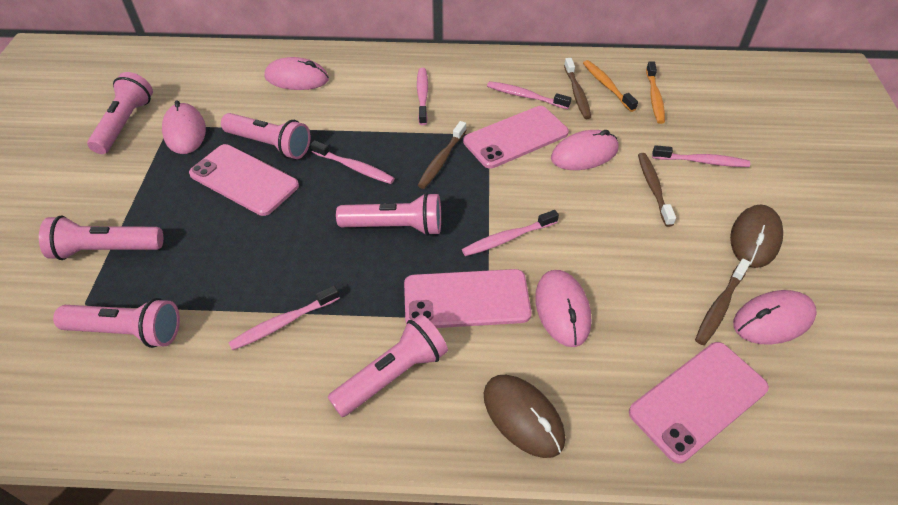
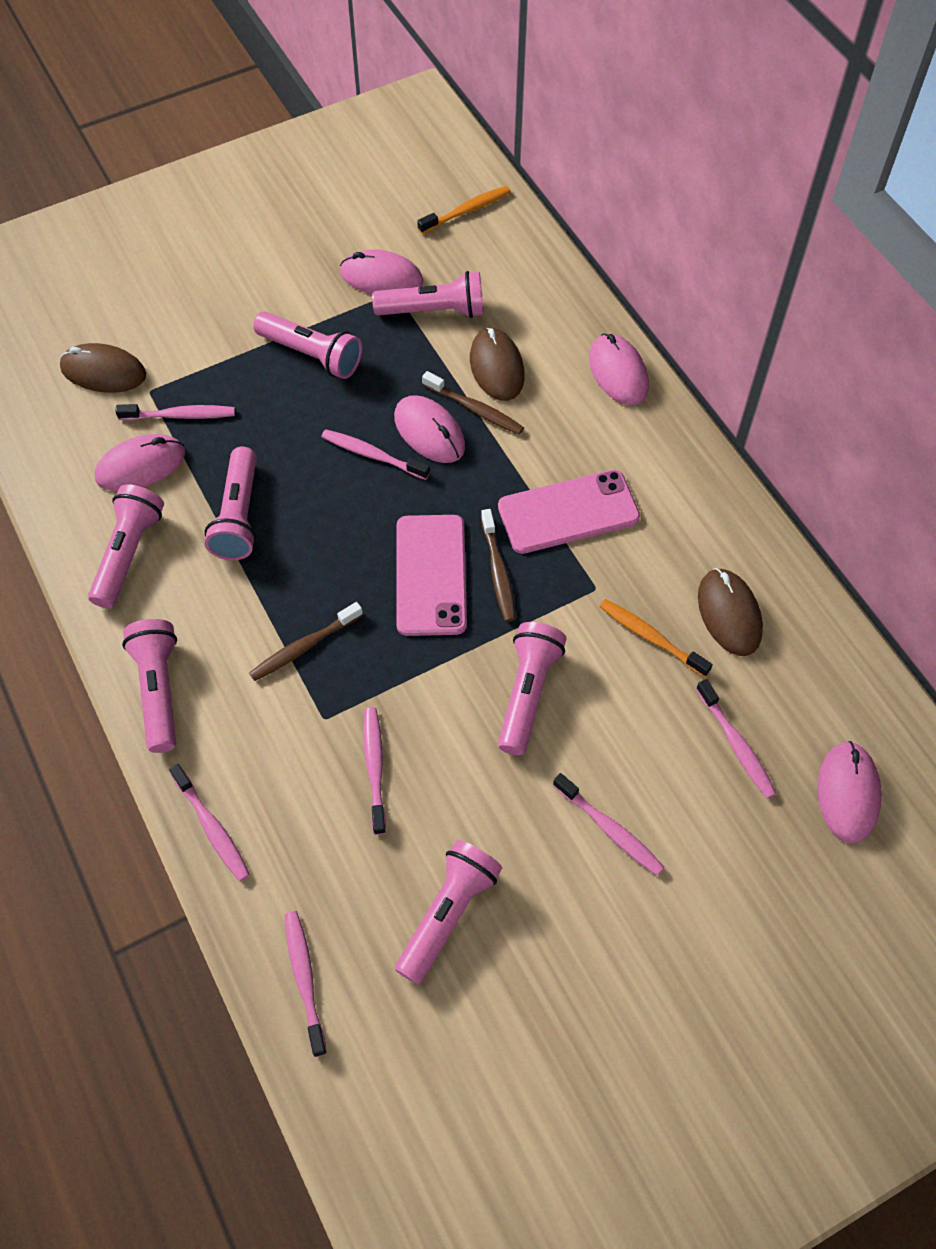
brown mouse: [484,375,565,458] [730,204,783,268] = 2 -> [60,343,146,393] [470,328,525,401] [698,568,763,656] = 3
brown toothbrush: [418,121,467,189] [564,58,591,119] [638,153,676,227] [695,259,751,345] = 4 -> [249,602,363,681] [422,371,524,435] [481,509,516,622] = 3
pink flashlight: [39,216,163,260] [53,298,180,348] [87,72,153,154] [221,113,311,159] [328,314,448,417] [336,192,441,236] = 6 -> [88,484,164,608] [122,619,177,753] [205,446,257,560] [253,311,362,379] [372,271,483,318] [395,840,502,985] [498,622,566,755] = 7
pink phone: [189,144,299,216] [404,269,532,328] [463,106,569,169] [629,342,769,463] = 4 -> [396,515,467,636] [498,470,640,554] = 2
pink toothbrush: [228,285,340,351] [310,140,395,184] [417,68,428,125] [462,210,559,256] [487,81,571,109] [652,145,750,167] = 6 -> [115,404,235,421] [169,764,250,881] [285,911,327,1057] [321,429,430,480] [363,707,386,835] [553,773,665,876] [696,679,777,799] = 7

